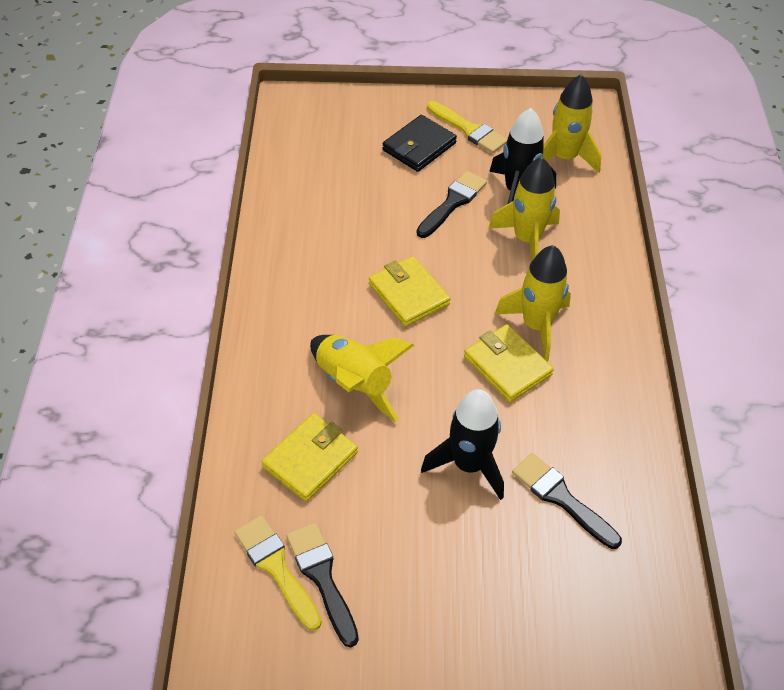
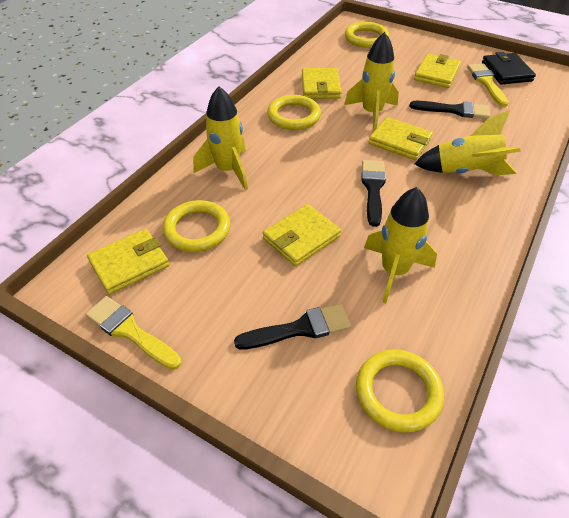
black rocket: [421,389,504,500] [489,108,556,204] = 2 -> none = 0
yellow ring: none = 0 -> [163,200,230,252] [267,95,321,130] [345,22,389,48] [356,349,444,433] = 4
yellow wallet: [261,413,358,502] [369,256,451,327] [464,324,554,402] = 3 -> [87,229,169,295] [263,204,341,266] [302,68,342,99] [369,117,433,160] [414,54,461,88] = 5

